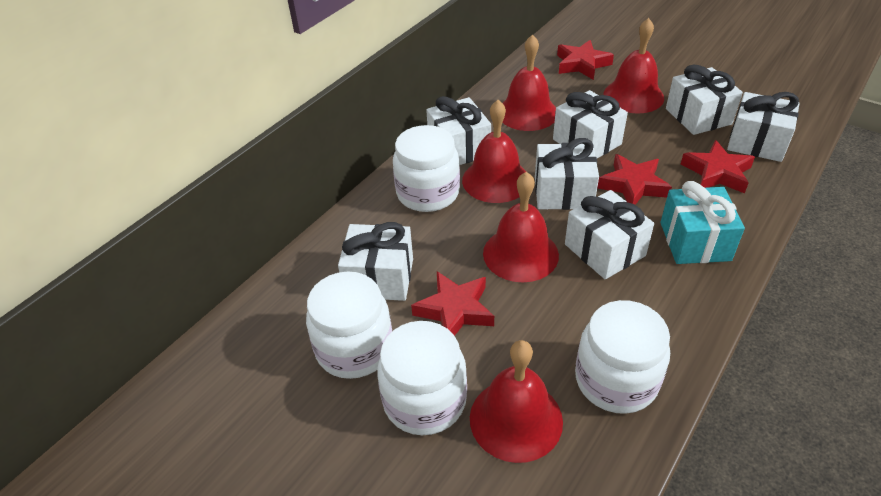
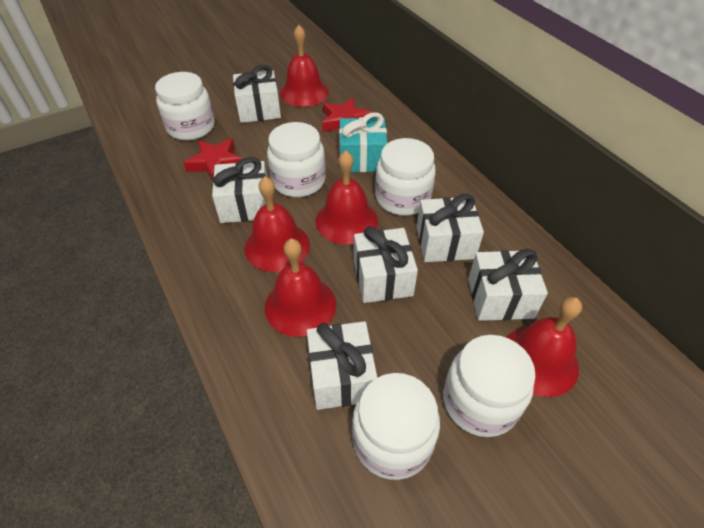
red star: [411,271,494,336] [557,40,614,80] [597,154,672,205] [681,140,755,194] = 4 -> [183,138,242,181] [322,97,373,132] = 2
white gift: [338,222,413,301] [426,96,491,165] [535,138,599,210] [553,90,628,158] [565,190,654,279] [666,64,743,135] [727,92,799,162] = 7 -> [212,157,267,223] [233,65,281,123] [307,321,378,410] [354,226,418,303] [417,194,484,262] [468,249,548,321] = 6
white jar: [306,272,392,379] [377,321,467,435] [393,125,460,212] [575,300,670,414] = 4 -> [155,72,215,140] [267,122,326,197] [352,373,440,480] [375,138,436,216] [443,335,536,437] = 5

